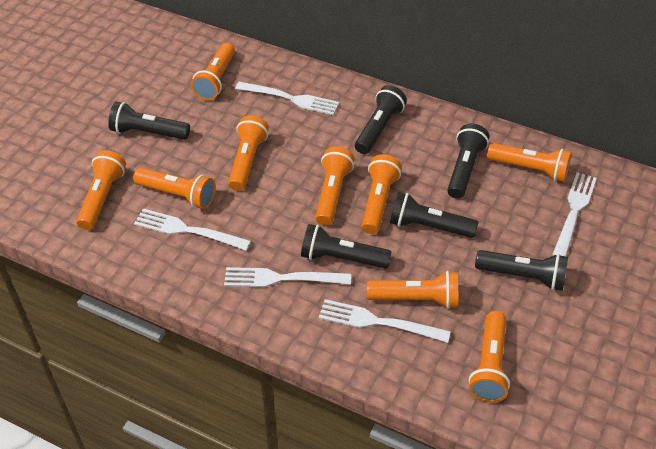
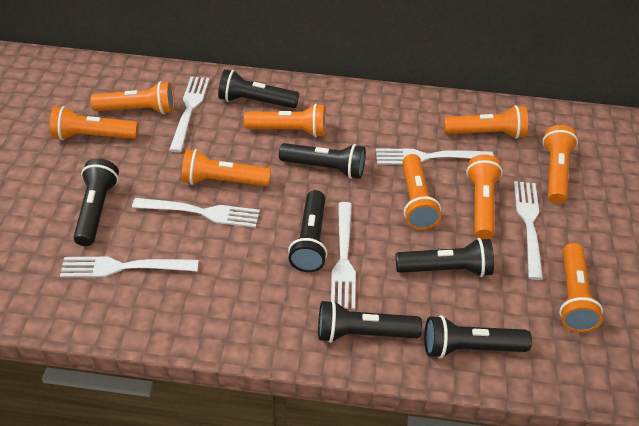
black flashlight: [108,102,190,140] [301,224,392,269] [355,85,407,154] [390,192,478,238] [447,124,489,199] [475,250,568,291] = 6 -> [73,158,119,246] [218,69,299,108] [279,143,366,179] [288,190,327,272] [318,300,422,343] [395,238,494,277] [424,315,532,359] = 7
white fork: [134,209,251,251] [224,267,351,287] [235,82,339,115] [319,299,451,343] [552,172,597,256] = 5 -> [60,257,199,277] [132,198,260,228] [169,76,210,153] [331,202,356,309] [376,149,494,165] [514,181,543,280] = 6

